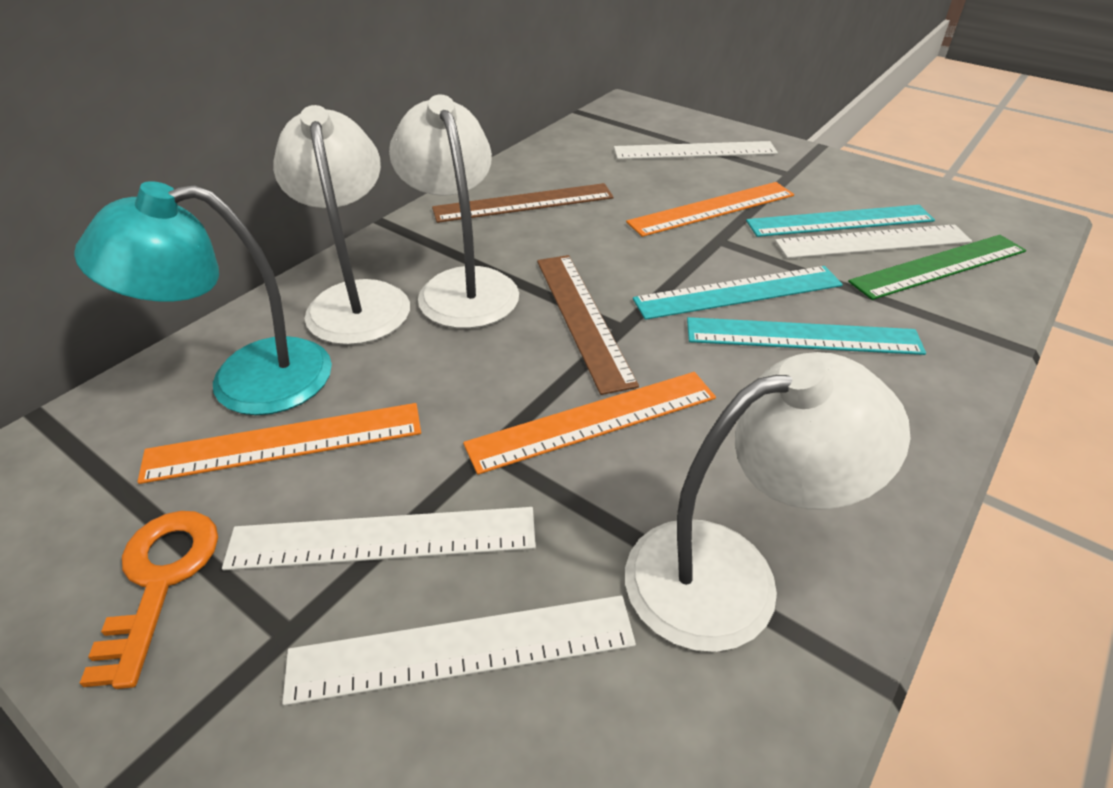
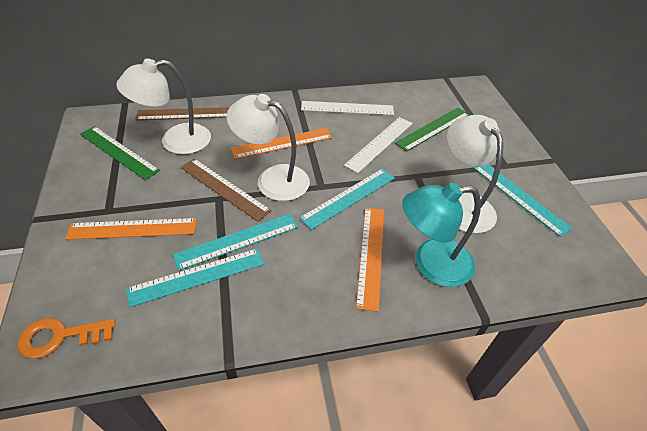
green ruler: [848,235,1026,300] = 1 -> [80,126,160,180] [395,108,470,152] = 2
turquoise ruler: [633,266,843,320] [687,317,926,355] [746,205,935,237] = 3 -> [126,248,264,307] [173,214,298,271] [299,168,395,230] [473,164,573,237] = 4
white ruler: [222,507,536,570] [282,595,636,706] [614,141,778,159] [775,225,972,258] = 4 -> [301,101,394,115] [344,117,413,173] = 2

